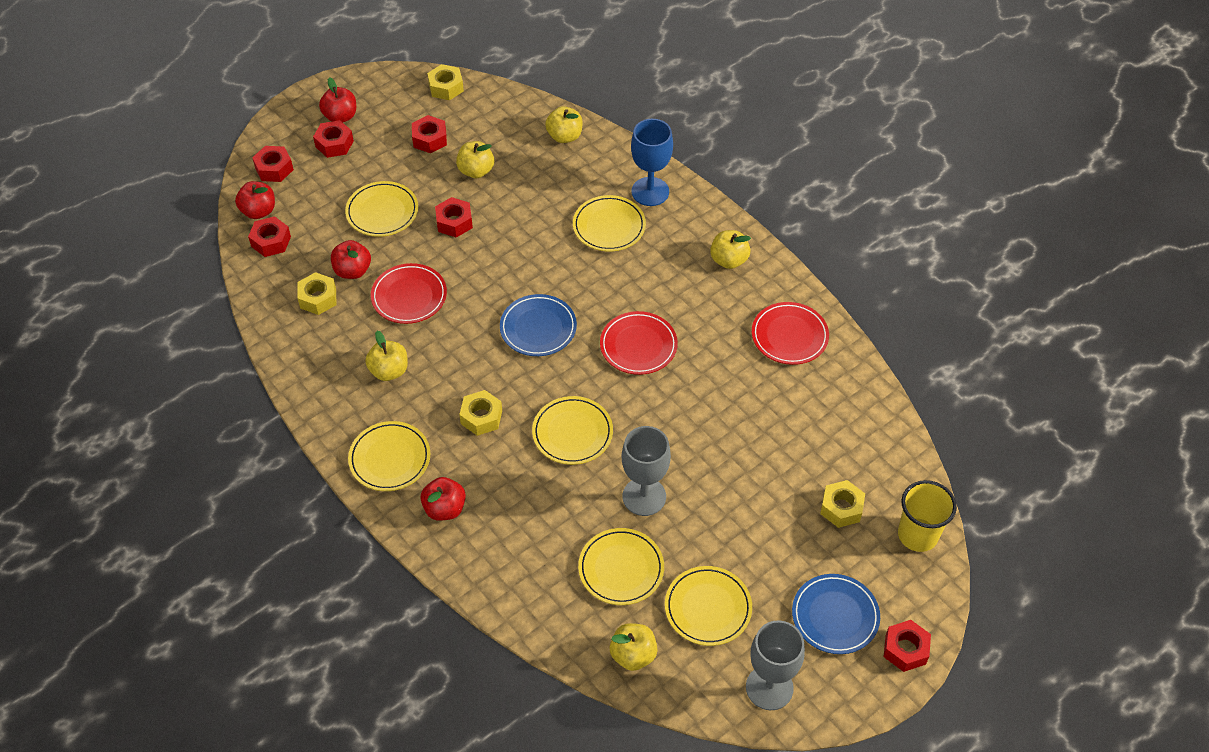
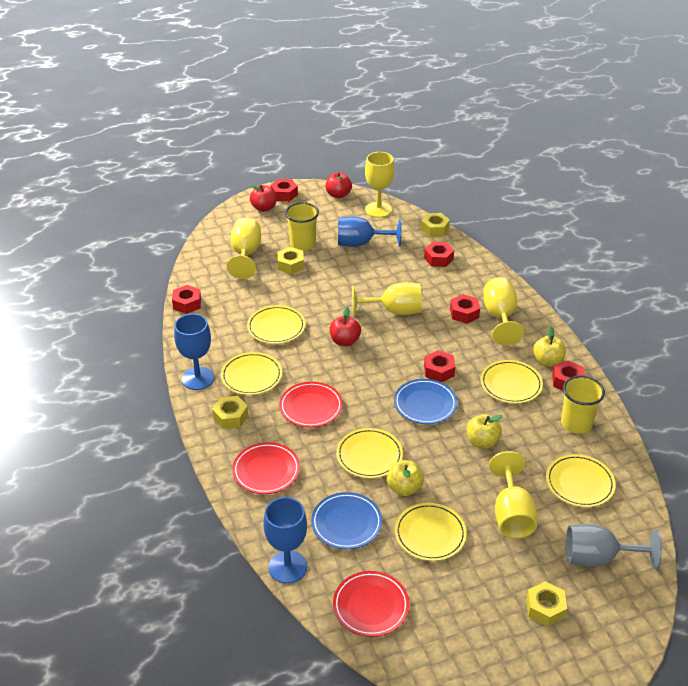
blue goblet: [631,119,673,206] = 1 -> [174,314,214,390] [263,497,307,584] [338,217,402,247] = 3
grey goblet: [622,426,671,516] [746,620,805,710] = 2 -> [566,524,662,569] = 1
red apple: [235,181,275,219] [319,77,356,122] [331,240,371,279] [420,477,466,521] = 4 -> [249,184,277,212] [325,172,352,198] [330,307,361,346] = 3
yellow apple: [365,331,408,381] [456,141,494,178] [545,106,583,143] [609,623,658,671] [710,230,751,269] = 5 -> [387,460,424,496] [467,414,503,448] [533,326,566,367] = 3
yellow cup: [898,480,957,552] = 1 -> [285,202,319,251] [561,376,605,434] = 2
yellow goblet: none = 0 -> [227,218,261,279] [352,282,422,316] [365,152,395,218] [484,277,524,345] [489,451,537,539] = 5

